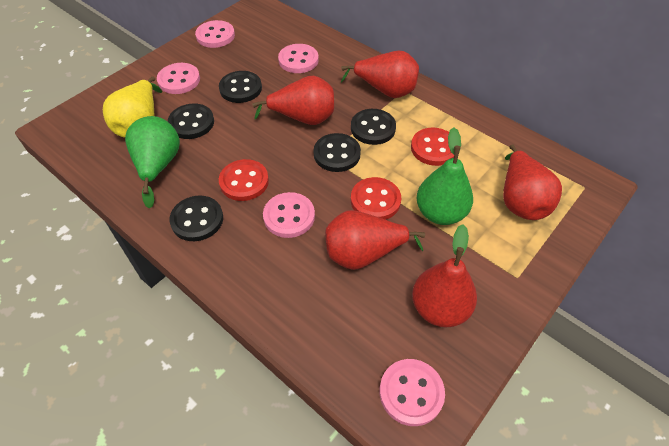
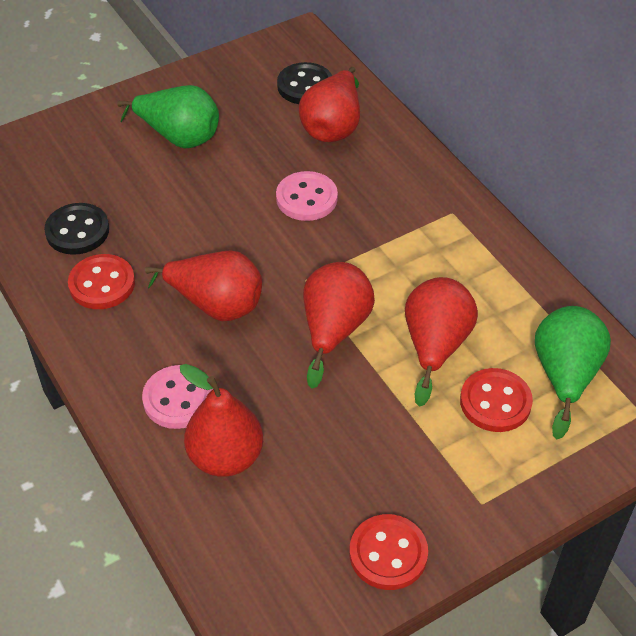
black button: [168,104,214,139] [170,196,223,241] [219,71,262,103] [313,133,361,172] [351,109,396,145] = 5 -> [44,203,109,255] [277,62,332,104] = 2
pink button: [157,63,200,94] [195,20,235,48] [263,192,315,238] [278,44,319,73] [380,359,445,426] = 5 -> [142,365,213,429] [276,171,338,221] = 2
yellow pear: [103,77,162,137] = 1 -> none = 0

